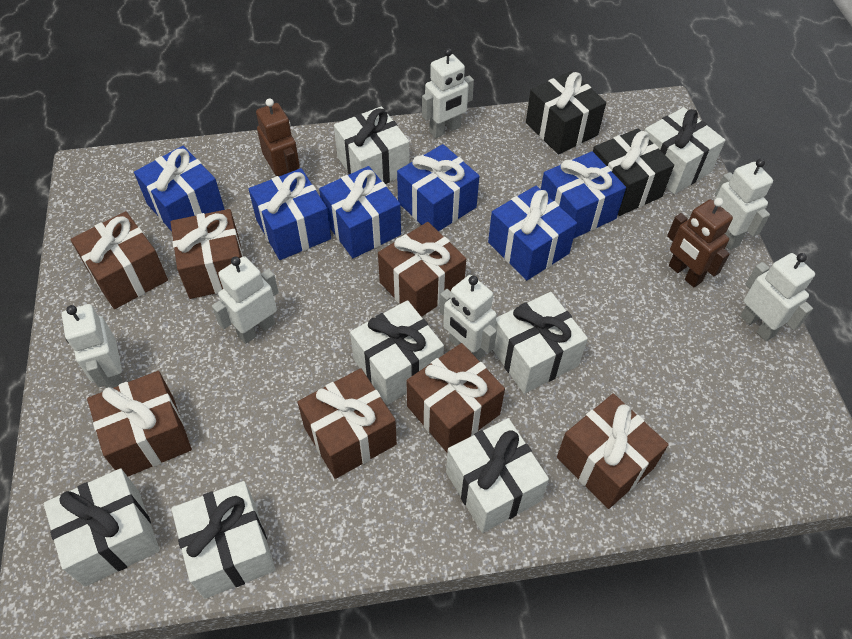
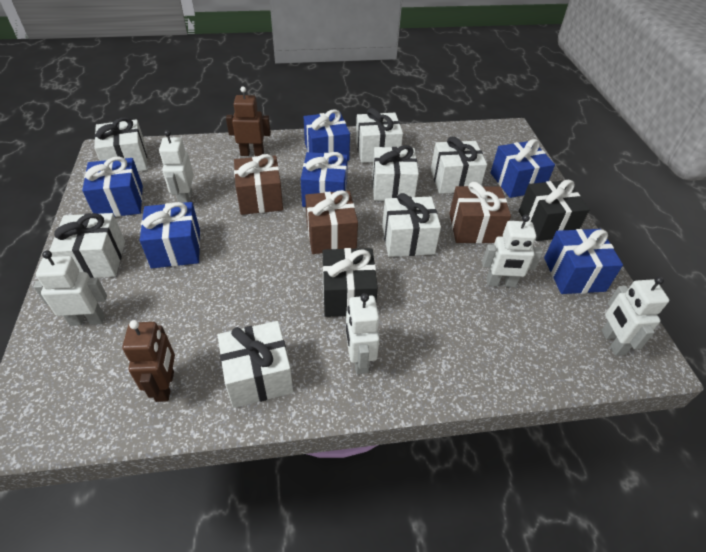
brown gift: [70,211,168,309] [87,371,192,477] [170,209,243,299] [298,368,397,479] [378,222,466,317] [406,343,505,452] [557,394,669,509] = 7 -> [234,154,283,215] [305,190,358,254] [449,182,511,243] = 3
white robot: [62,304,122,388] [212,256,279,344] [422,48,474,138] [440,275,497,360] [715,159,773,250] [740,253,815,341] = 6 -> [34,251,107,326] [159,130,194,203] [346,293,380,374] [482,214,543,287] [602,276,669,356] = 5

